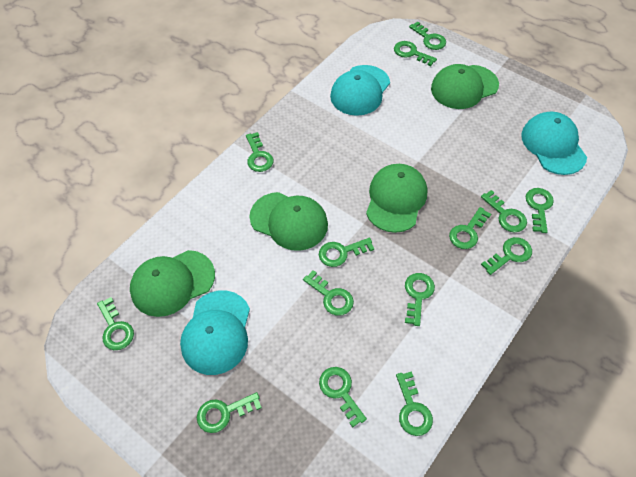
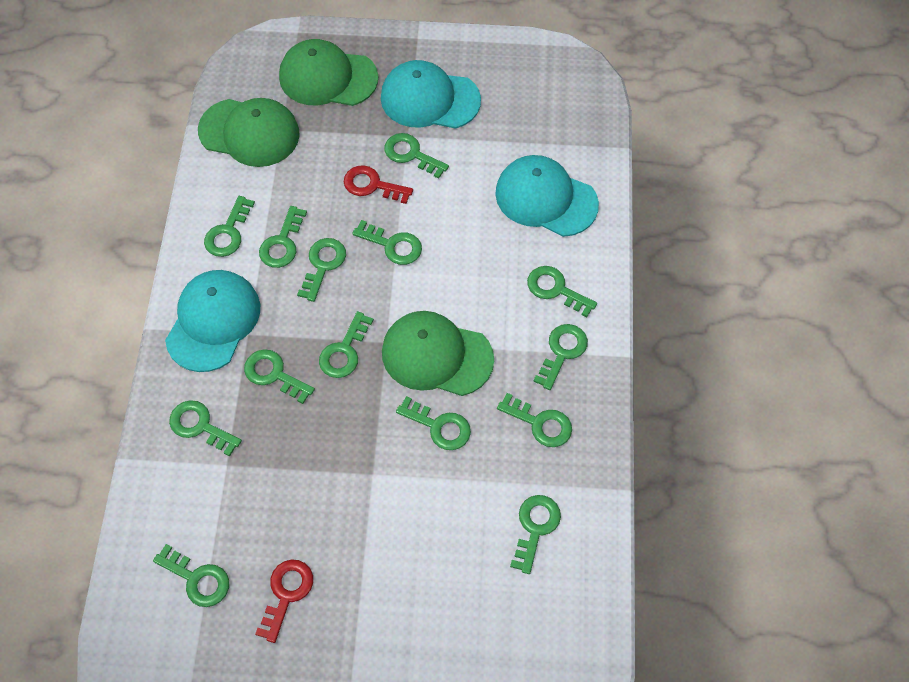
green cap: [130,250,215,317] [250,192,328,251] [366,164,427,233] [431,64,499,109] = 4 -> [198,98,300,167] [279,39,378,106] [382,311,494,396] = 3
red key: none = 0 -> [255,559,313,643] [344,165,413,204] = 2

